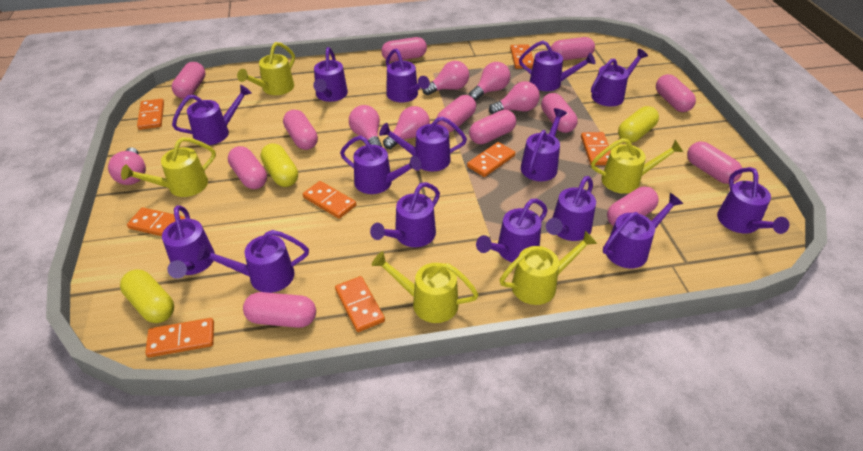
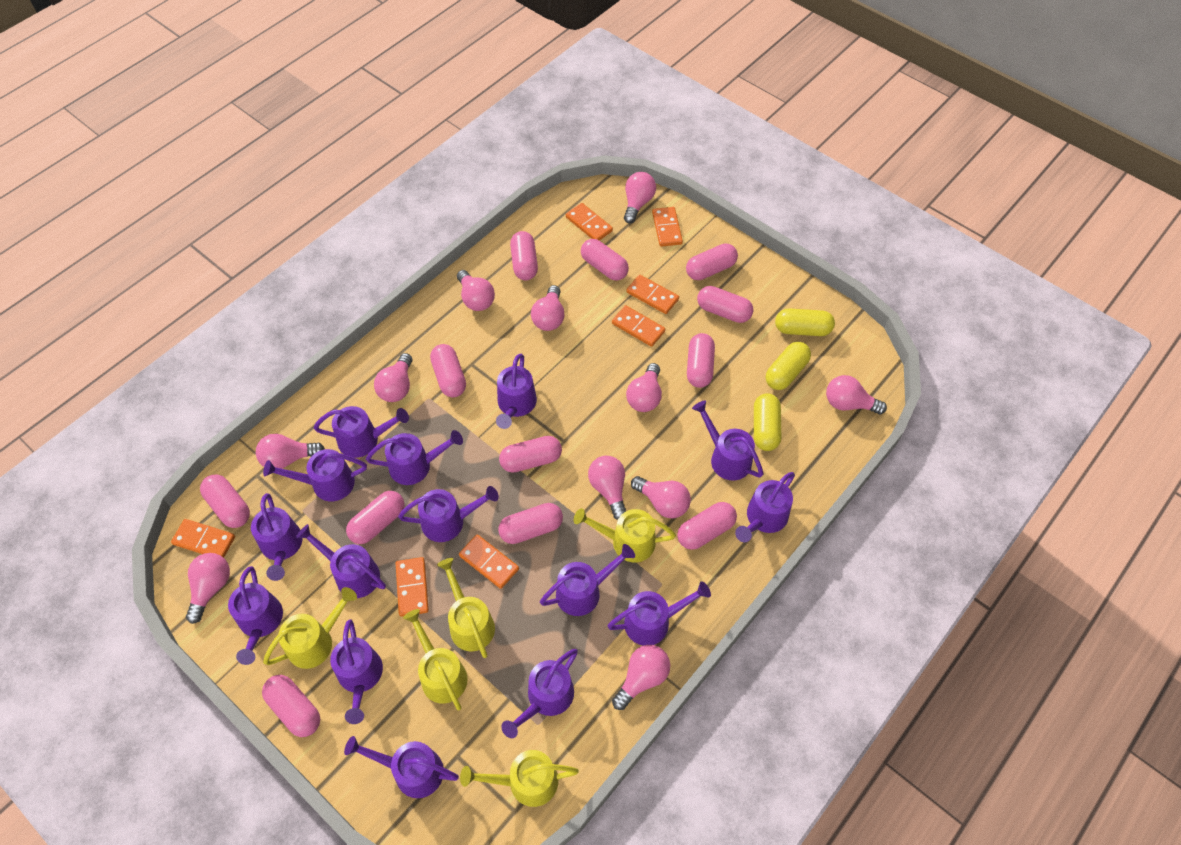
orange domino: [127,207,185,236] [137,99,164,130] [145,318,214,357] [303,181,356,219] [335,276,385,332] [467,142,515,177] [510,44,534,69] [581,132,611,165] = 8 -> [171,519,235,558] [396,557,429,617] [459,534,519,589] [566,203,613,241] [612,305,665,347] [626,275,679,314] [652,207,683,247] = 7
pink light bulb: [108,148,146,185] [349,105,382,147] [383,106,430,149] [422,61,469,95] [469,62,510,101] [489,81,540,114] = 6 -> [186,553,230,624] [256,434,325,469] [374,353,413,402] [457,270,495,311] [531,285,565,331] [588,456,626,520] [612,645,670,710] [624,172,656,223] [626,363,662,412] [631,476,691,518] [826,375,887,414] = 11

